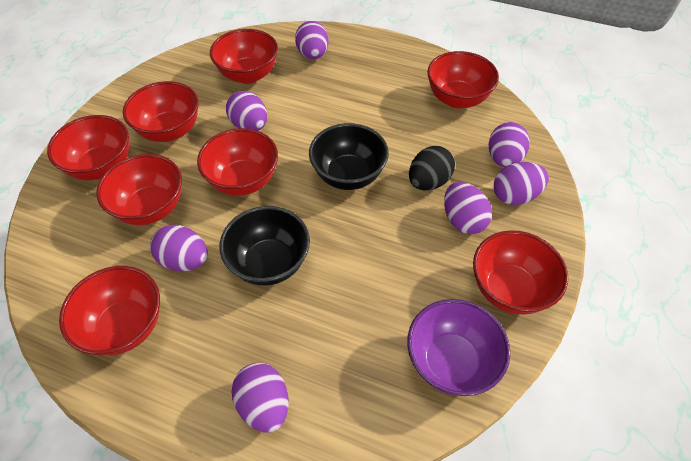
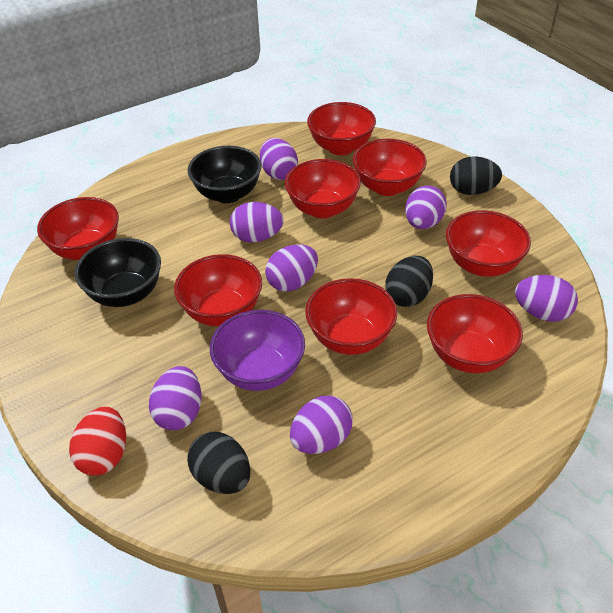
black egg: [409,146,455,190] = 1 -> [187,432,250,494] [386,256,433,307] [450,156,502,195] = 3
red egg: none = 0 -> [69,407,126,476] = 1

